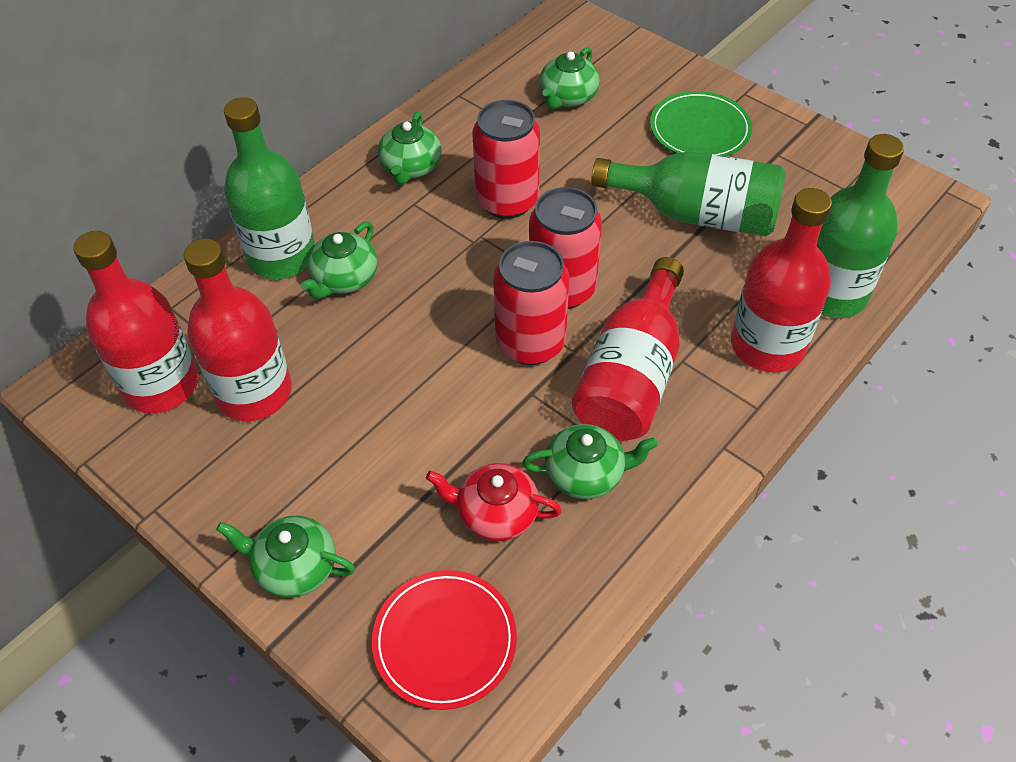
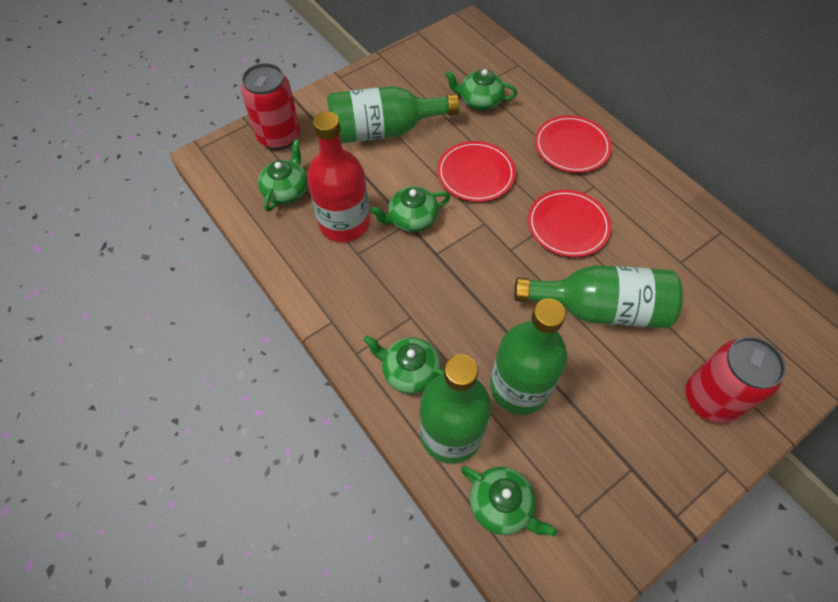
green bottle: [224,97,315,279] [591,151,786,236] [817,134,904,318] = 3 -> [327,86,459,143] [420,354,491,464] [490,298,567,415] [514,265,683,328] = 4
green plate: [650,91,752,156] = 1 -> none = 0
red bottle: [73,231,199,413] [184,238,292,421] [572,257,684,441] [731,188,832,372] = 4 -> [307,111,370,242] = 1
red can: [473,100,540,219] [493,241,569,365] [529,187,602,309] = 3 -> [241,63,300,150] [685,337,786,424] = 2
red plate: [372,570,517,710] = 1 -> [437,141,516,202] [528,190,611,257] [535,115,612,173] = 3
red teapot: [426,463,562,541] = 1 -> none = 0

